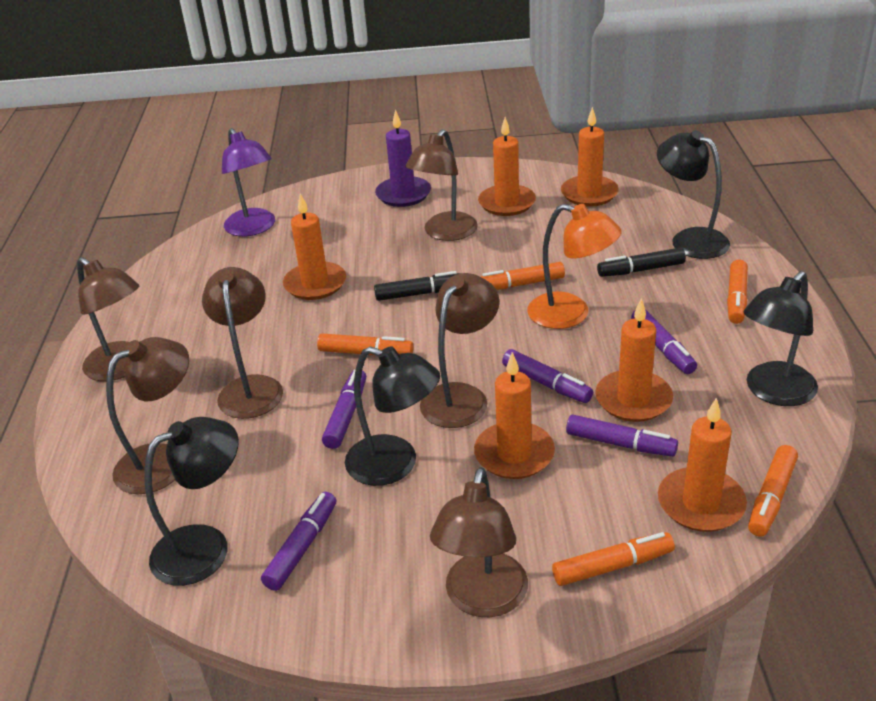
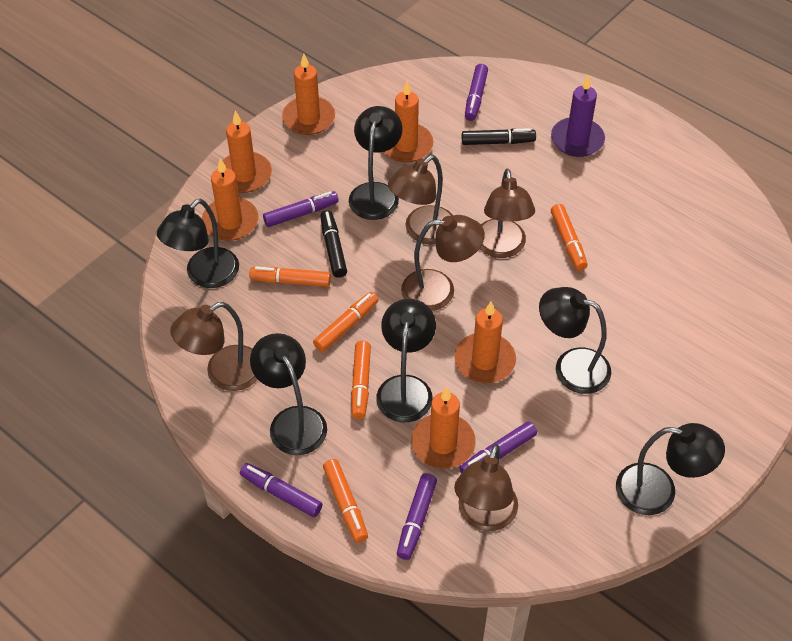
black lamp: [144,417,239,586] [345,346,440,486] [657,130,730,259] [743,271,818,406] = 4 -> [157,199,239,288] [250,333,327,455] [349,106,403,220] [376,299,436,422] [539,287,611,394] [616,423,725,515] = 6
brown lamp: [77,257,140,381] [106,337,189,494] [202,267,283,419] [405,129,478,241] [420,273,499,428] [430,467,528,617] = 6 -> [170,302,258,391] [388,155,453,245] [401,215,485,311] [454,444,518,531] [480,168,535,258] = 5
orange lamp: [527,204,622,329] = 1 -> none = 0
purple lamp: [222,128,275,236] = 1 -> none = 0

